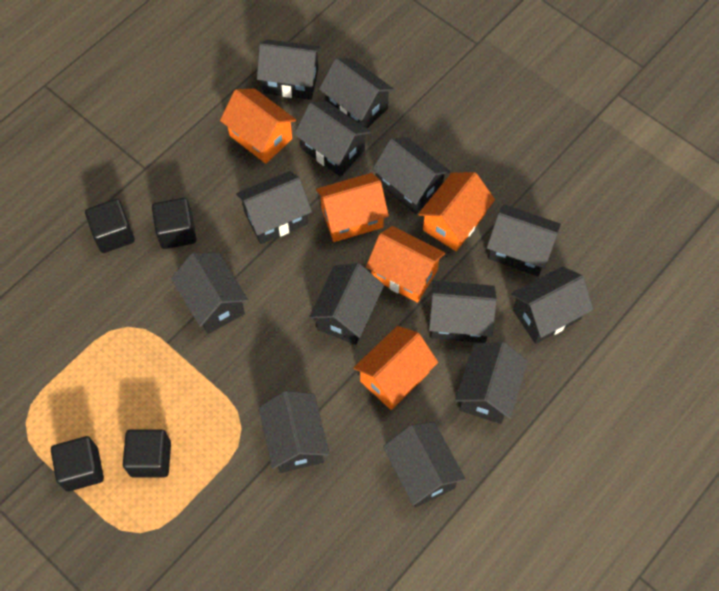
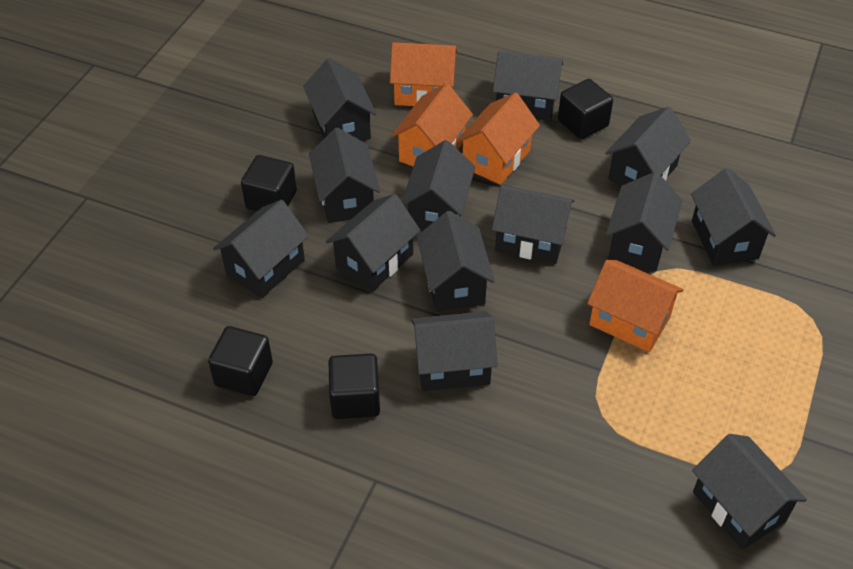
orange house: [220,89,296,164] [316,173,389,242] [354,326,438,410] [366,226,445,303] [418,172,495,251] = 5 -> [390,42,457,106] [391,83,473,166] [456,92,540,185] [587,260,684,352] = 4

